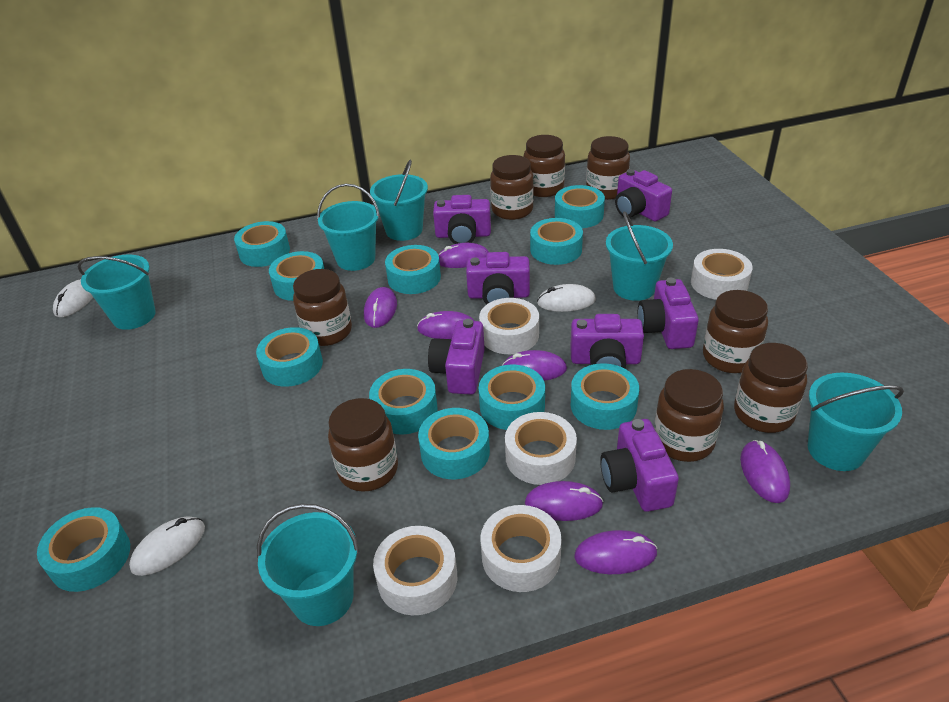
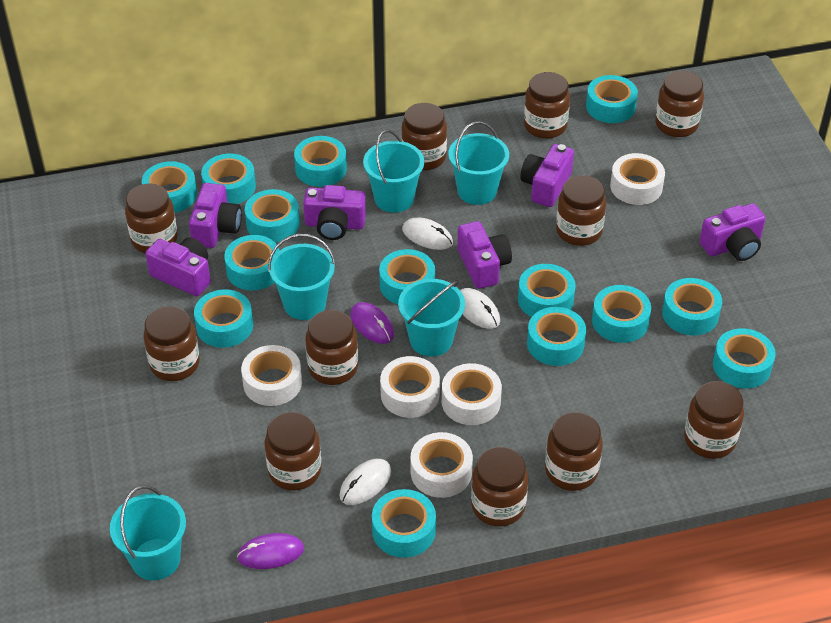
brown jar: [293,269,352,346] [328,398,398,492] [490,155,534,220] [524,135,565,197] [586,136,630,200] [654,369,724,462] [703,290,768,373] [734,343,808,433] = 8 -> [125,183,178,253] [143,306,200,381] [265,412,321,491] [305,310,358,385] [401,103,447,170] [471,447,528,527] [524,72,570,139] [545,412,603,491] [556,175,606,246] [655,71,704,137] [684,381,744,459] = 11
purple camera: [428,319,485,395] [433,195,491,244] [466,252,530,305] [570,314,644,369] [600,419,679,512] [615,169,672,221] [638,278,699,349] = 7 -> [145,237,211,296] [189,183,242,248] [303,185,366,240] [457,221,512,289] [520,144,574,207] [699,203,766,261] = 6
purple mouse: [364,287,397,328] [417,311,475,339] [438,243,489,268] [502,350,567,381] [525,481,603,521] [574,530,658,574] [740,440,790,503] = 7 -> [237,533,304,569] [350,302,394,344] = 2
turquoise bucket: [78,254,156,330] [257,504,360,626] [317,184,380,271] [370,160,428,241] [606,211,673,301] [808,373,904,471] = 6 -> [110,486,186,581] [268,234,336,320] [363,130,424,213] [398,279,465,357] [448,121,509,205] = 5
turquoise tape: [37,507,130,592] [234,221,290,267] [256,327,323,387] [269,251,324,301] [369,369,438,434] [385,245,441,294] [418,408,490,479] [479,364,545,430] [530,218,583,265] [555,185,605,228] [571,363,639,430] = 11 -> [142,161,197,213] [194,289,253,348] [201,153,256,204] [224,235,280,290] [245,189,300,243] [294,136,347,187] [372,489,436,558] [379,249,435,304] [518,264,576,317] [527,307,586,366] [586,75,638,123] [592,285,651,343] [662,278,722,336] [713,328,776,389] = 14

